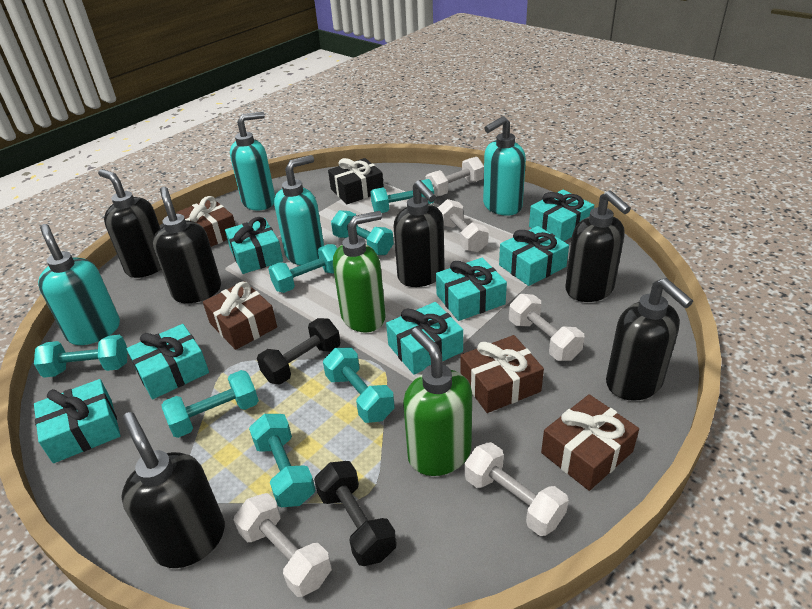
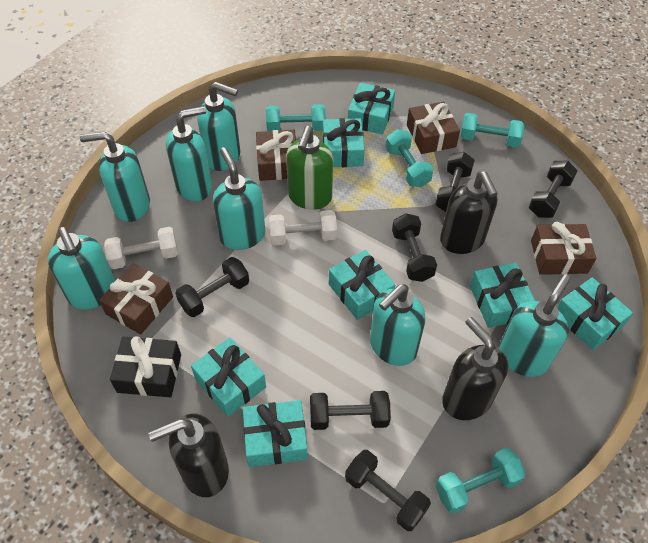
black dumbbell: [257,318,340,385] [314,461,397,566] = 2 -> [175,257,249,317] [310,391,391,430] [345,450,431,531] [392,213,437,282] [435,152,475,212] [529,161,578,218] = 6
black soap dispenser: [98,169,162,278] [121,412,225,568] [153,187,221,303] [393,180,445,287] [565,191,631,302] [606,278,693,401] = 6 -> [148,413,229,497] [440,171,498,254] [442,317,508,420] = 3
green soap dispenser: [333,211,386,332] [403,327,472,476] = 2 -> [286,126,334,210] = 1
turquoise dumbbell: [34,335,127,378] [161,370,259,438] [249,414,315,507] [269,244,337,293] [323,348,395,423] [331,210,394,255] [370,179,434,213] = 7 -> [266,104,326,131] [385,129,434,187] [436,448,526,514] [460,113,525,148] = 4
turquoise soap dispenser: [38,224,120,345] [230,112,275,210] [274,155,324,266] [483,116,526,215] = 4 -> [48,227,116,310] [80,131,150,222] [166,106,212,202] [198,82,241,171] [213,147,265,250] [370,284,425,366] [498,274,570,377] = 7
white dumbbell: [234,493,332,597] [426,157,484,197] [438,199,489,253] [465,442,569,536] [509,294,585,361] = 5 -> [104,227,178,269] [269,210,337,246] = 2

